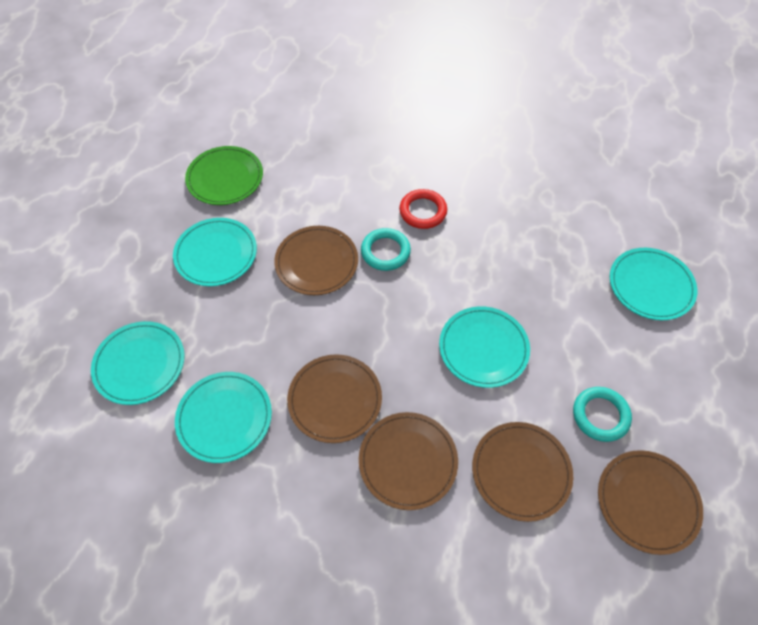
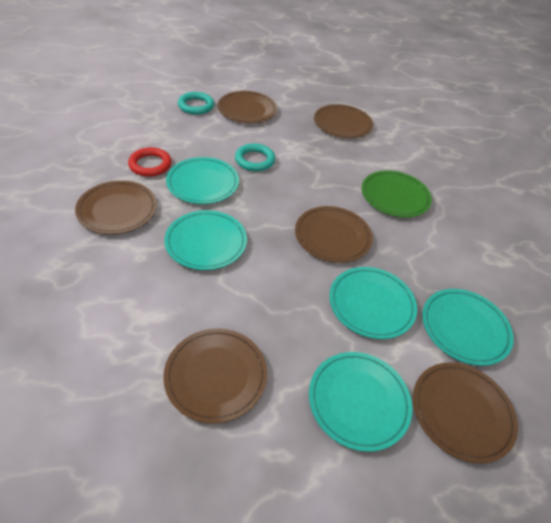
brown plate: [274,226,358,295] [287,354,382,443] [359,412,458,510] [472,422,573,522] [598,450,703,555] = 5 -> [75,181,157,234] [163,329,267,423] [218,91,277,123] [295,206,373,263] [314,104,373,138] [413,362,518,464] = 6

